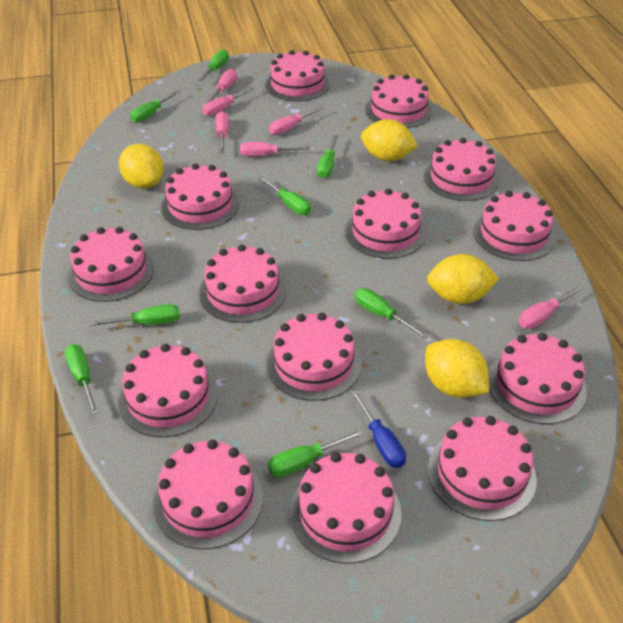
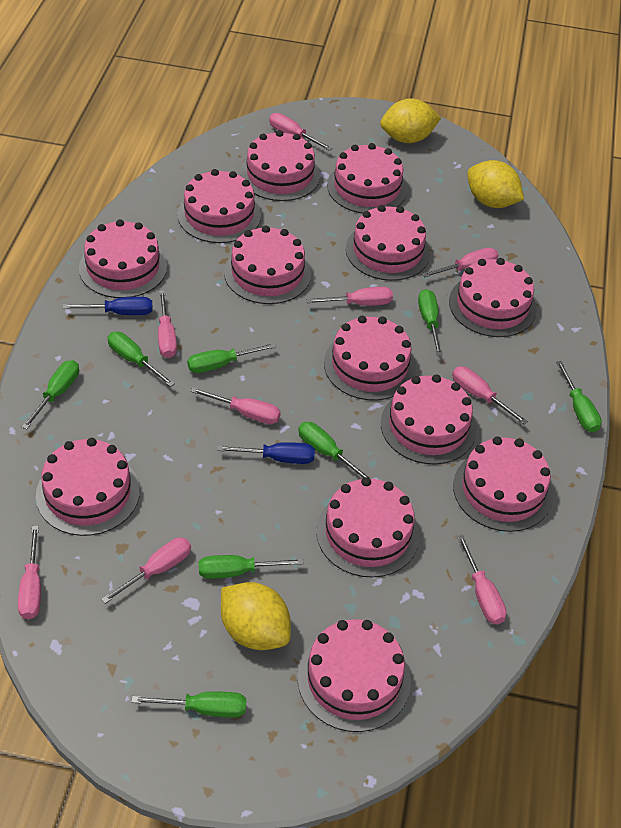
blue screwdriver: [351,390,406,468] = 1 -> [63,297,152,315] [217,442,315,464] = 2
pink cake: [68,227,154,302] [118,344,218,437] [153,440,263,549] [161,164,239,230] [199,245,286,323] [266,50,330,101] [267,313,361,401] [290,452,402,564] [345,189,426,259] [365,74,432,128] [424,138,499,201] [428,416,537,521] [473,191,556,261] [488,333,587,424] = 14 -> [36,438,140,536] [79,219,167,298] [177,169,261,243] [224,226,311,304] [240,130,320,201] [298,619,411,732] [316,477,420,578] [324,316,416,401] [327,143,408,214] [346,205,430,281] [381,375,477,465] [449,258,537,337] [453,436,553,532] = 13
pink screwdriver: [202,87,255,116] [207,69,237,103] [215,111,229,153] [240,142,311,156] [269,106,324,135] [519,285,584,329] = 6 -> [18,526,41,619] [101,537,191,604] [158,290,177,358] [190,387,281,424] [269,113,333,151] [306,287,393,306] [422,248,498,277] [452,366,528,425] [457,535,507,624] = 9
yellow lemon: [119,144,164,188] [361,119,418,161] [425,339,489,398] [427,254,499,304] = 4 -> [221,582,291,650] [380,98,441,143] [467,160,524,208] = 3

